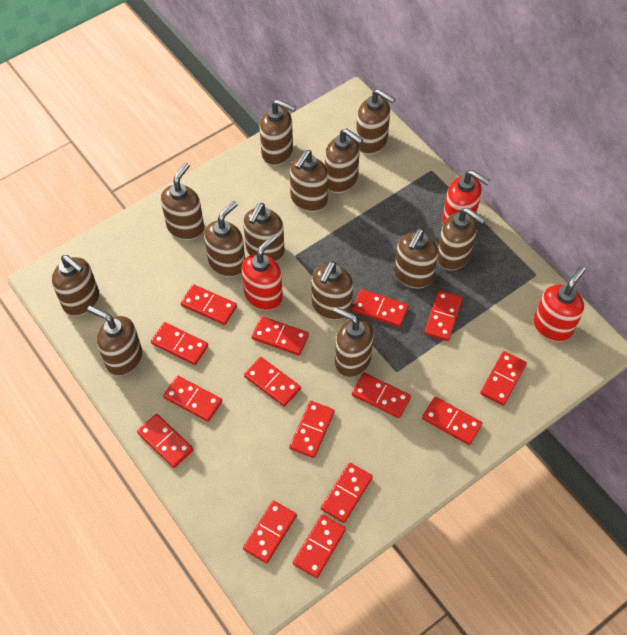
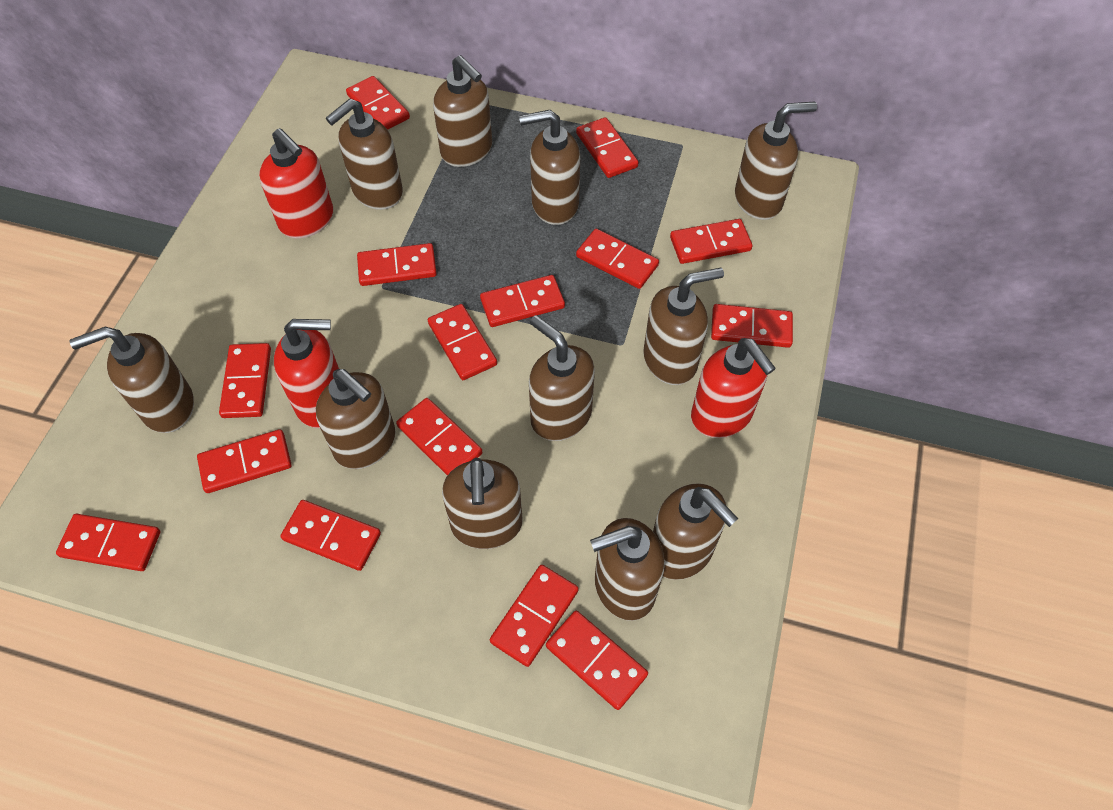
brown soap dispenser: [52,255,99,316] [87,306,142,376] [161,162,204,240] [204,201,245,277] [243,203,284,261] [259,99,296,166] [290,150,328,212] [312,261,353,320] [325,128,363,193] [333,307,374,377] [356,89,395,155] [394,228,438,288] [437,208,485,270] = 13 -> [69,327,194,433] [316,369,395,469] [326,98,403,210] [433,55,492,167] [442,458,523,549] [519,110,580,225] [529,315,595,441] [590,518,665,621] [643,268,724,385] [653,483,738,580] [735,101,817,220] = 11

